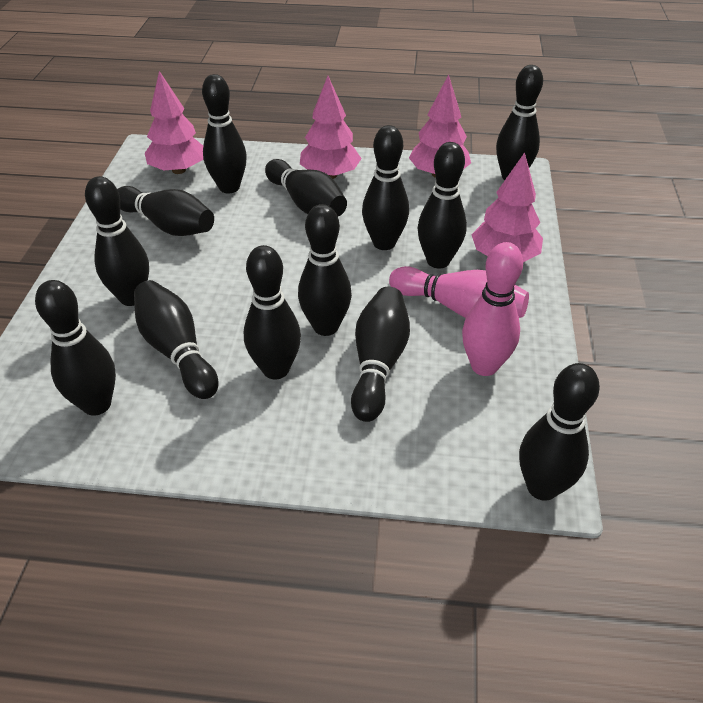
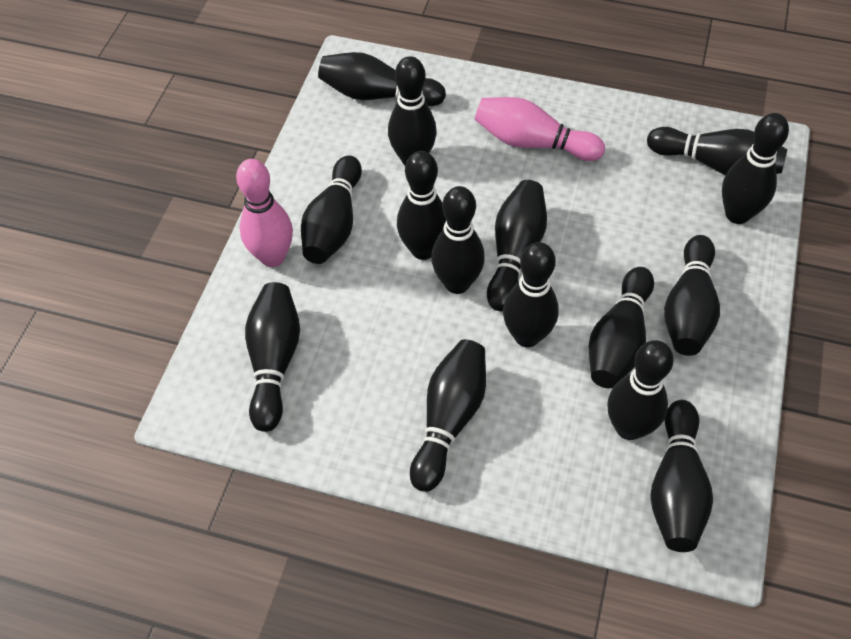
black bowling pin: [35,280,116,416] [85,176,149,306] [117,186,214,236] [134,280,218,399] [202,74,247,194] [244,245,301,379] [265,159,347,216] [298,204,352,336] [351,287,410,422] [362,125,409,250] [418,142,467,269] [496,65,543,180] [519,363,600,501] = 13 -> [245,282,300,432] [301,155,362,264] [318,52,446,106] [388,56,437,165] [397,151,446,260] [410,339,486,492] [431,186,485,294] [487,180,547,311] [503,242,559,347] [589,267,654,388] [607,340,674,440] [647,127,787,175] [650,400,713,552] [664,235,720,356] [722,113,789,224] = 15
pink tree: [145,71,203,174] [300,76,362,179] [409,74,471,178] [471,152,543,262] = 4 -> none = 0

